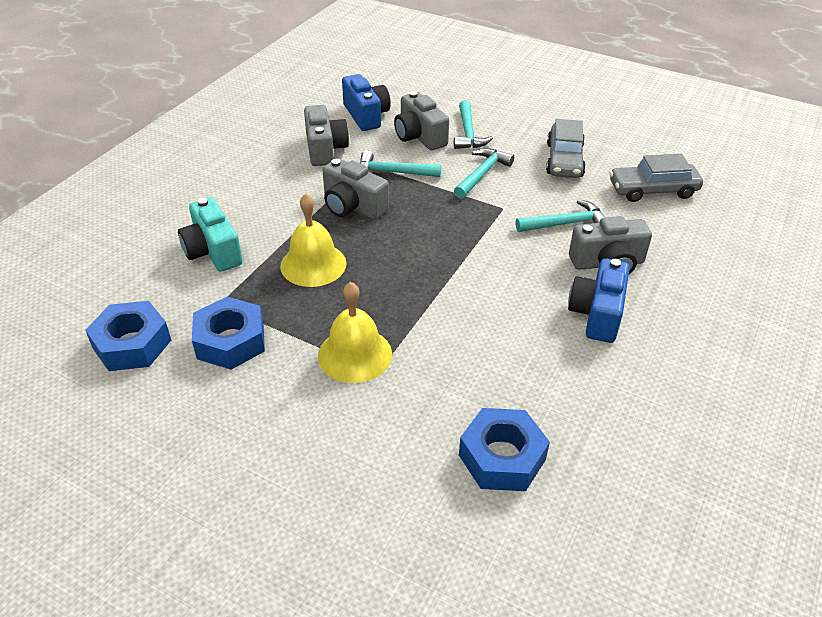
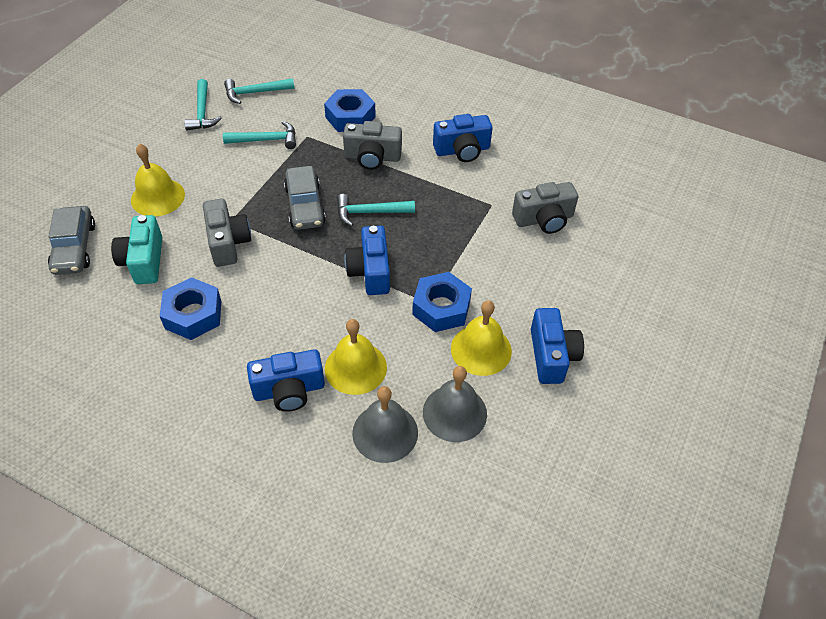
blue camera: [342,74,391,131] [568,258,630,343] = 2 -> [247,349,325,412] [344,226,390,295] [433,114,493,162] [531,308,584,384] = 4
grey bell: none = 0 -> [352,386,418,463] [423,366,487,442] = 2
grey camera: [304,105,349,166] [323,158,389,220] [394,91,449,150] [569,216,652,274] = 4 -> [203,198,251,267] [343,121,402,170] [512,182,578,234] = 3
yellow bell: [280,193,347,287] [318,282,392,383] = 2 -> [131,144,185,217] [325,319,387,395] [451,301,512,376] = 3

